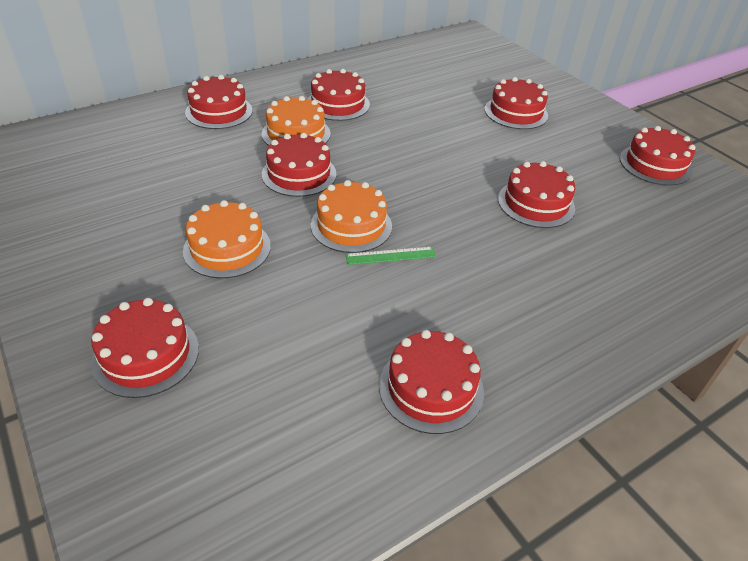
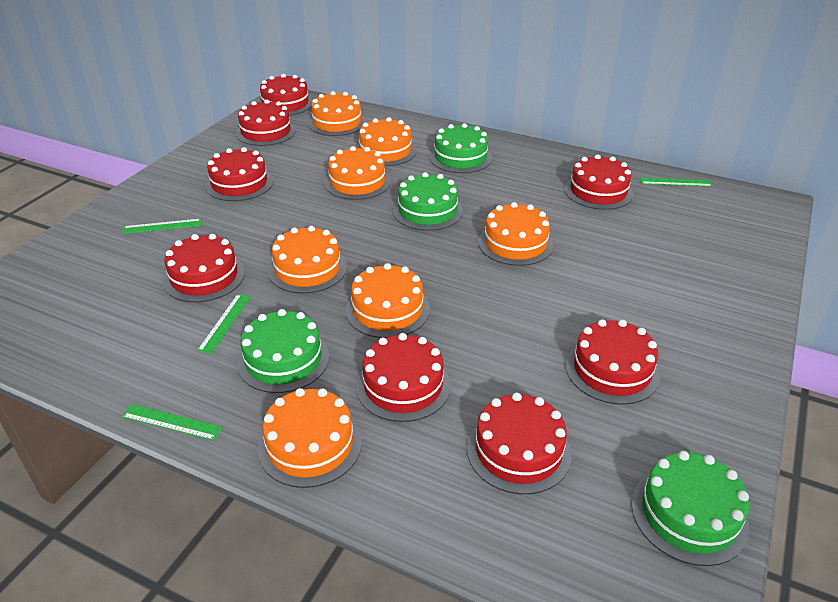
green cake: none = 0 -> [237,309,329,393] [393,172,463,231] [429,123,492,173] [631,451,750,566] = 4
green ruler: [345,247,436,265] = 1 -> [122,219,201,234] [122,404,223,441] [197,294,251,354] [640,178,713,187] = 4
orange cake: [183,200,271,278] [262,96,330,146] [311,180,392,253] = 3 -> [258,388,362,488] [268,226,347,293] [308,91,366,136] [324,146,391,200] [346,263,430,338] [356,117,416,166] [478,202,554,266] = 7

